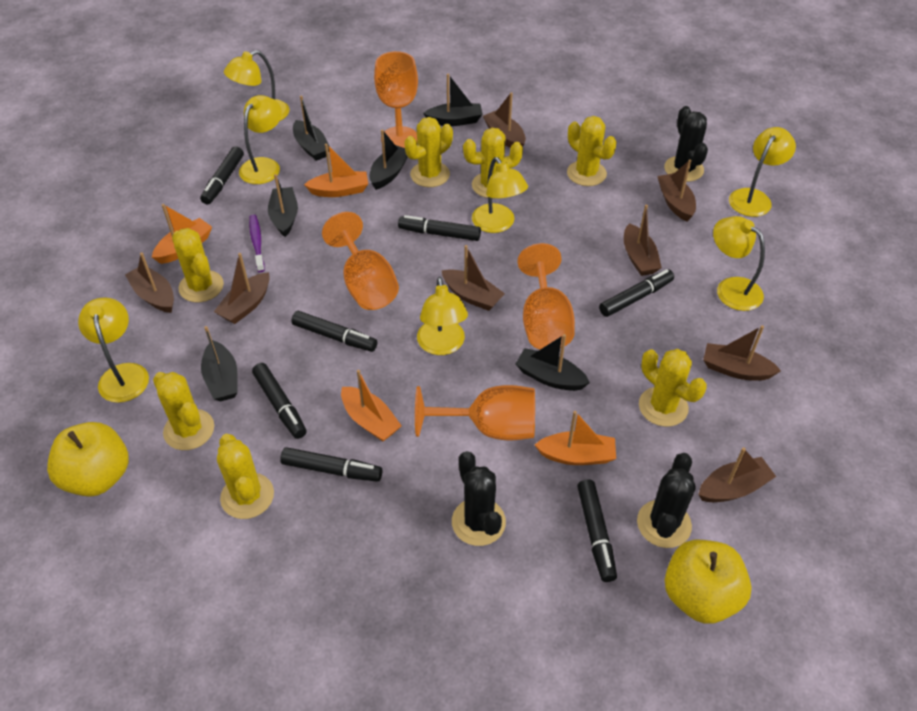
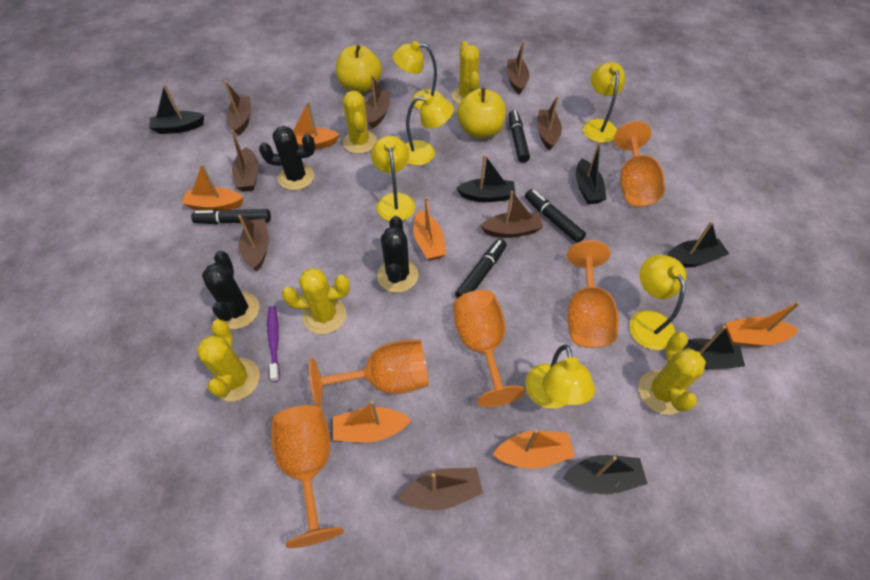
black marker: [200,146,244,204] [252,363,307,439] [280,447,383,482] [291,311,377,352] [398,215,481,241] [577,479,617,582] [599,269,674,317] = 7 -> [191,209,271,224] [455,239,507,298] [509,110,530,163] [525,189,586,243] = 4
orange boat: [152,204,212,264] [304,143,368,197] [341,370,402,441] [535,411,616,465] = 4 -> [182,164,243,211] [293,101,340,150] [333,401,411,442] [413,197,446,261] [493,430,575,469] [725,302,800,346] = 6
orange goblet: [322,212,399,310] [374,51,418,148] [415,385,535,440] [518,243,575,349] = 4 -> [272,405,344,548] [309,339,429,406] [453,290,525,407] [567,240,619,348] [614,121,665,207] = 5
yellow cactus: [153,372,214,450] [172,228,224,302] [217,434,274,519] [404,117,453,187] [463,128,523,198] [567,116,617,186] [639,349,707,427] = 7 -> [197,320,260,401] [282,268,350,334] [343,91,377,154] [452,41,480,104] [638,332,706,415] = 5
yellow lamp: [78,297,149,403] [224,50,290,121] [239,95,282,184] [417,277,468,355] [472,157,528,233] [713,216,765,311] [729,127,796,217] = 7 -> [371,136,415,221] [393,41,444,110] [406,94,454,166] [525,345,595,409] [583,62,625,143] [629,254,686,350] = 6

